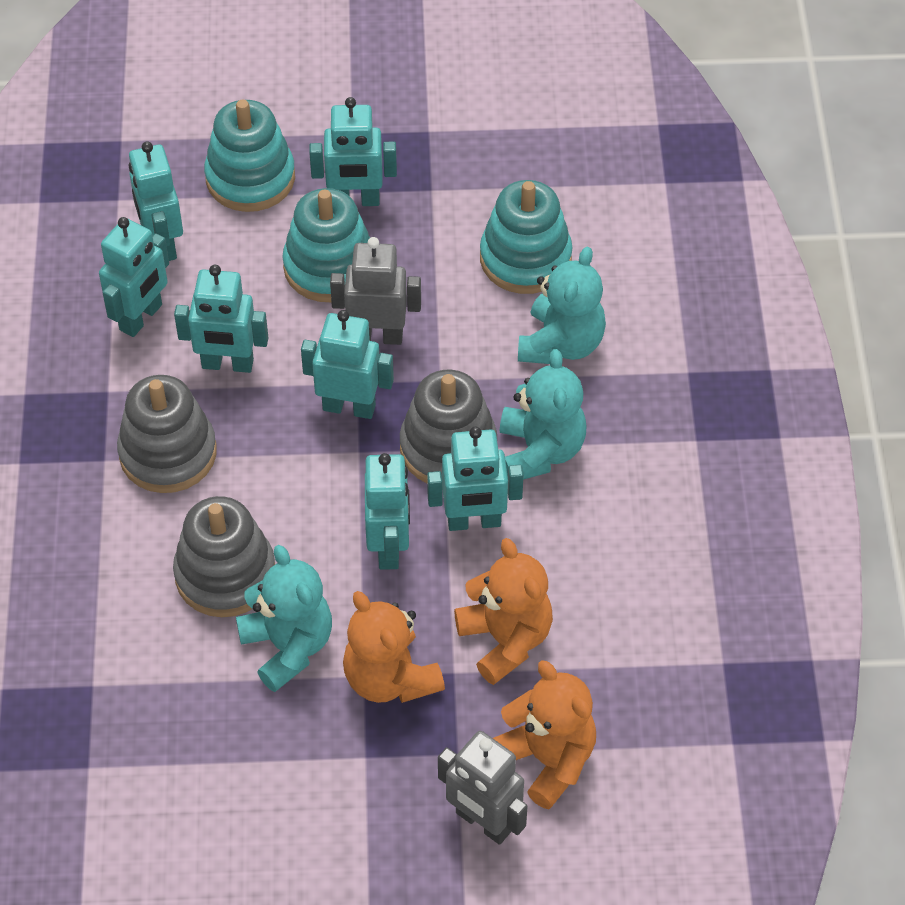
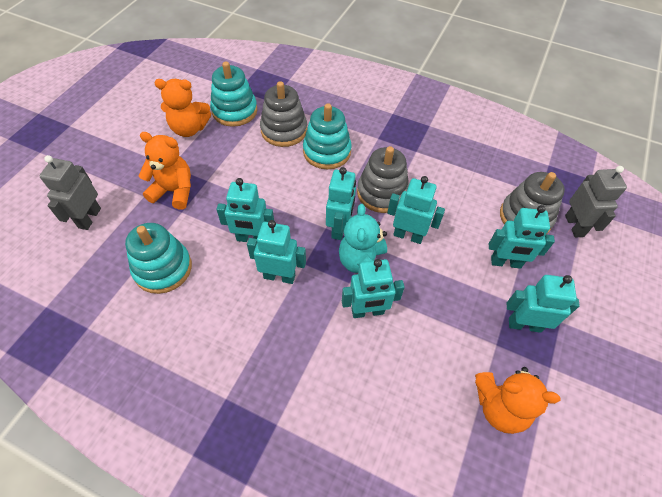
turquoise teddy bear: [236,545,332,692] [500,349,587,480] [518,247,606,364] = 3 -> [339,204,387,273] = 1

